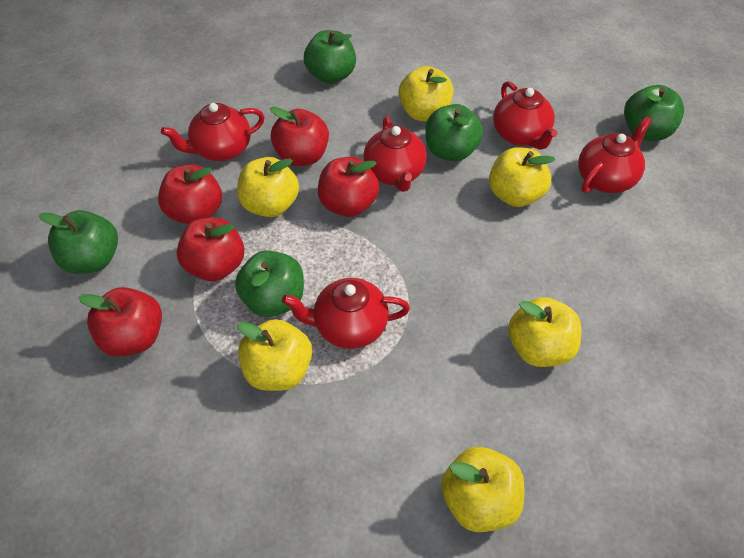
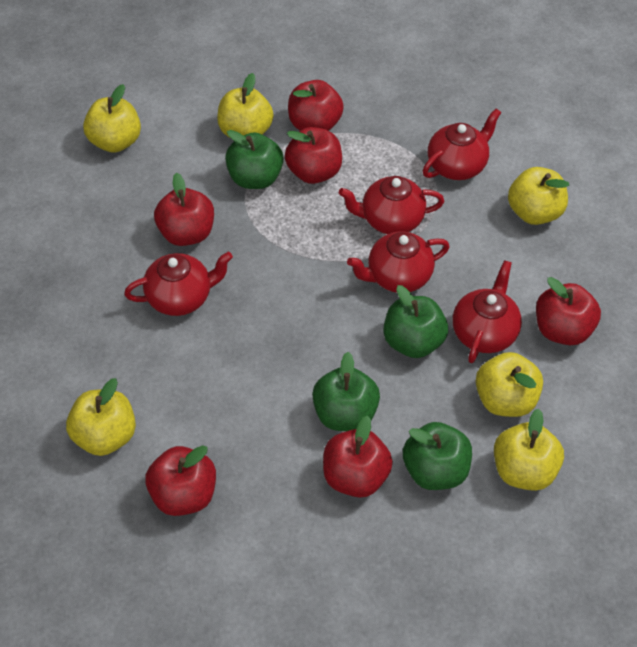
green apple: [39,210,118,274] [235,251,304,317] [304,30,356,84] [425,104,483,161] [624,85,684,141] = 5 -> [225,130,284,189] [312,352,380,431] [383,285,448,358] [403,422,472,490] = 4
red apple: [78,287,162,357] [158,164,222,225] [176,217,245,281] [270,107,329,166] [318,157,379,217] = 5 -> [145,445,216,516] [154,173,214,246] [285,127,342,184] [288,80,344,131] [323,416,393,498] [536,277,601,345] = 6

